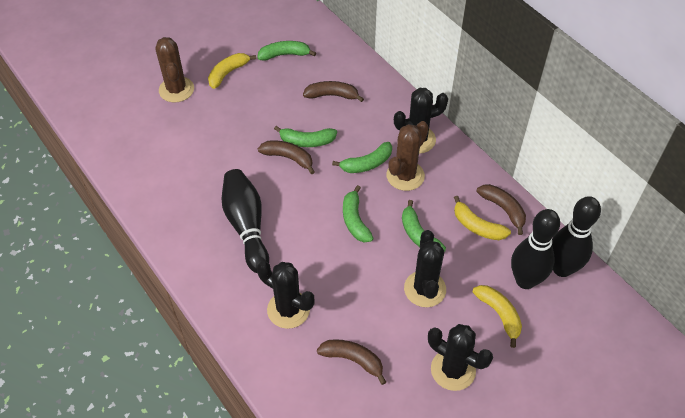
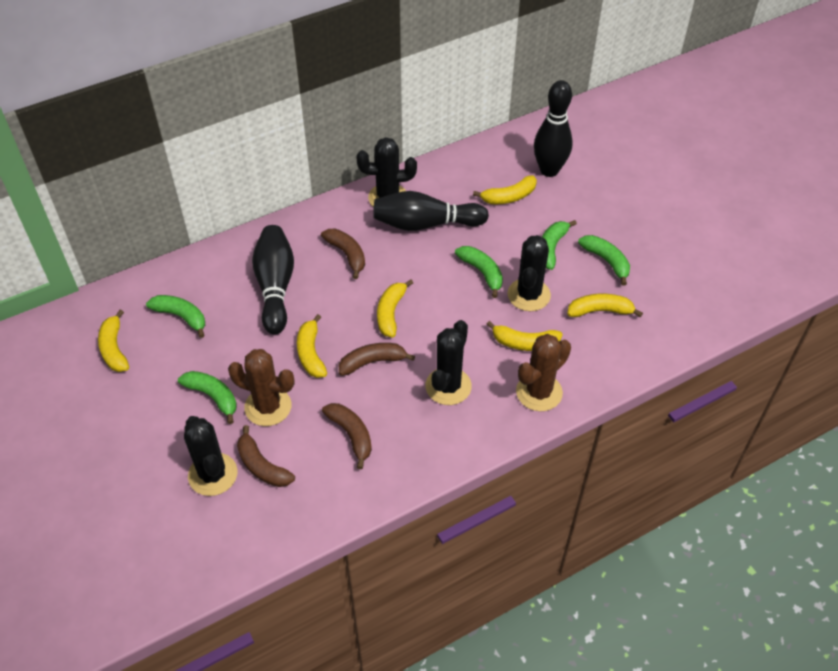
yellow banana: [208,53,256,89] [454,196,511,240] [473,285,522,348] = 3 -> [98,310,129,372] [297,314,327,378] [377,279,413,338] [473,175,537,204] [486,321,563,351] [567,294,643,317] = 6

